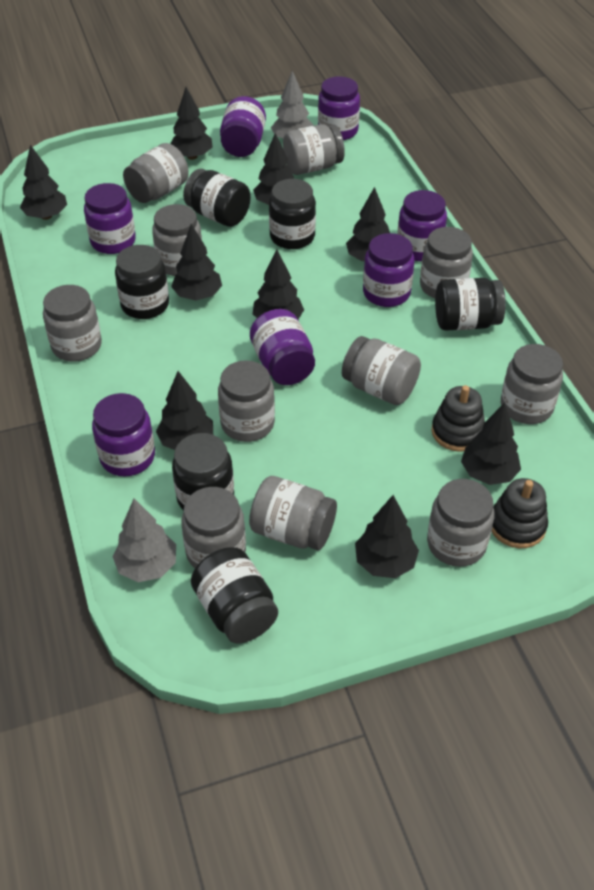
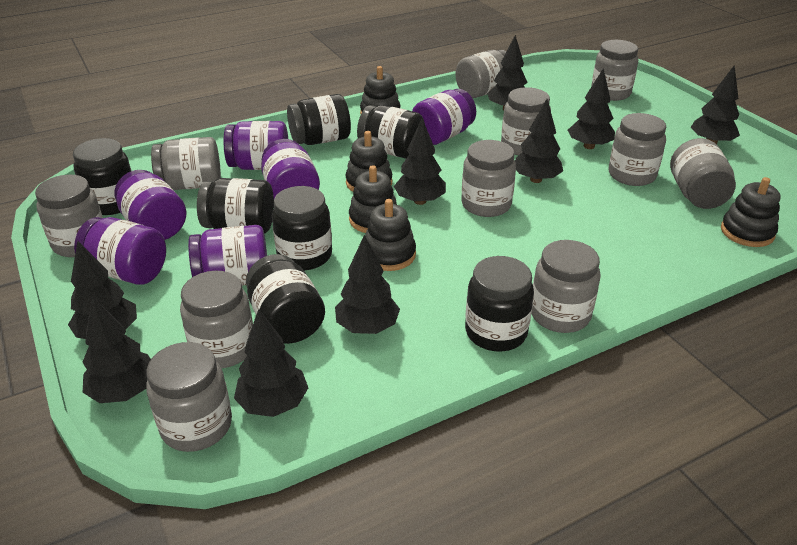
black jar: [115,245,169,319] [172,433,234,511] [183,169,251,227] [191,547,278,644] [269,179,316,249] [435,278,506,331] = 6 -> [73,138,132,215] [197,178,274,234] [246,254,325,344] [272,186,332,270] [287,94,351,145] [357,105,425,159] [465,256,534,352] = 7
black stacking toy: [431,385,485,452] [492,478,548,548] = 2 -> [345,131,392,192] [349,165,397,233] [360,66,401,114] [365,199,416,271] [721,177,781,247] = 5
grey tree: [112,499,176,582] [271,71,313,138] = 2 -> none = 0
purple jar: [84,183,136,254] [92,393,155,477] [220,96,266,157] [250,309,315,385] [318,77,360,140] [363,233,415,307] [397,190,447,261] = 7 -> [74,217,166,285] [115,170,186,240] [188,225,267,286] [224,121,288,170] [261,139,320,198] [412,89,476,145] = 6

